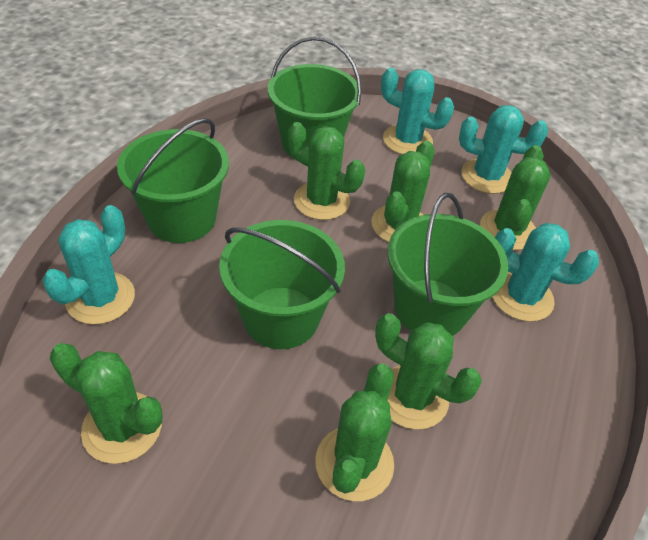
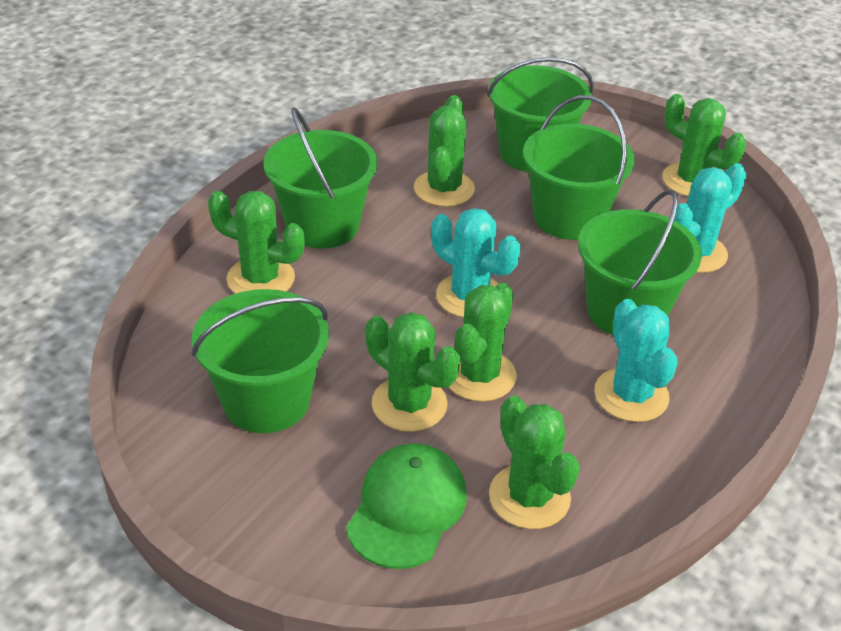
green bucket: [117,118,229,243] [219,220,345,349] [268,37,362,159] [387,193,509,336] = 4 -> [192,289,329,433] [263,107,377,249] [487,57,594,172] [523,95,635,240] [578,190,702,335] = 5
green cap: none = 0 -> [346,444,467,569] = 1
turquoise cactus: [42,205,135,325] [381,68,454,154] [459,105,548,194] [492,223,599,322] = 4 -> [431,208,520,318] [595,299,678,422] [674,163,747,273] = 3

